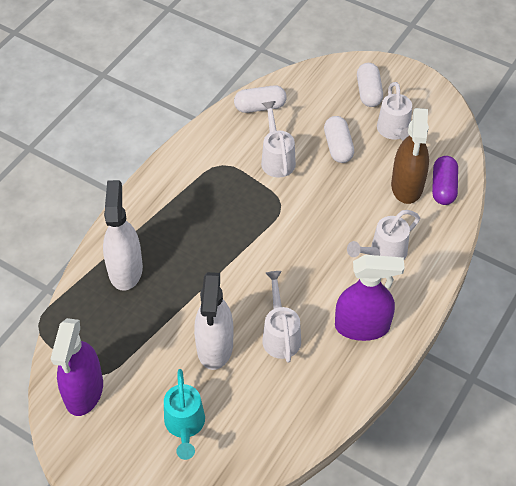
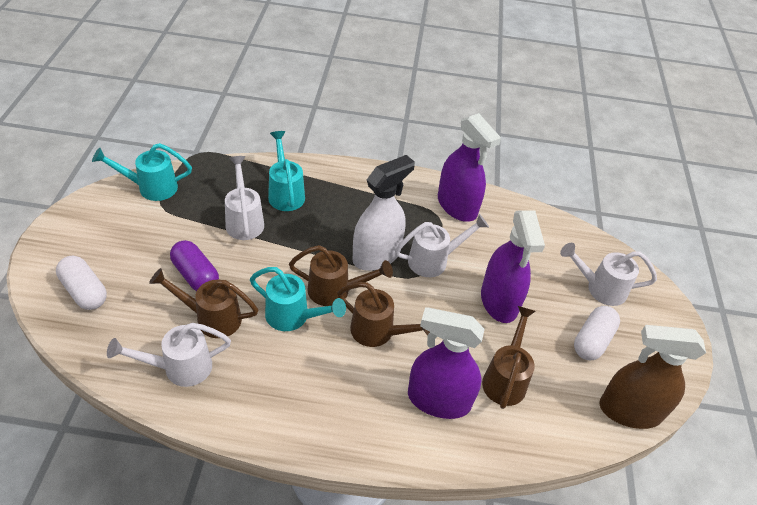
brown watering can: none = 0 -> [149,268,258,338] [289,245,393,306] [337,282,430,347] [482,306,536,409] = 4
purple spray bottle: [50,318,103,416] [335,255,405,341] = 2 -> [408,307,485,419] [438,113,501,222] [481,210,545,323] = 3
turquoise watering can: [164,369,205,460] = 1 -> [92,143,192,201] [250,267,346,331] [268,131,305,211] = 3
white capsule: [234,85,287,113] [324,116,354,163] [357,63,383,107] = 3 -> [56,256,107,310] [574,306,620,360] = 2
white spray bottle: [103,180,143,291] [194,272,233,370] = 2 -> [353,155,415,271] = 1

